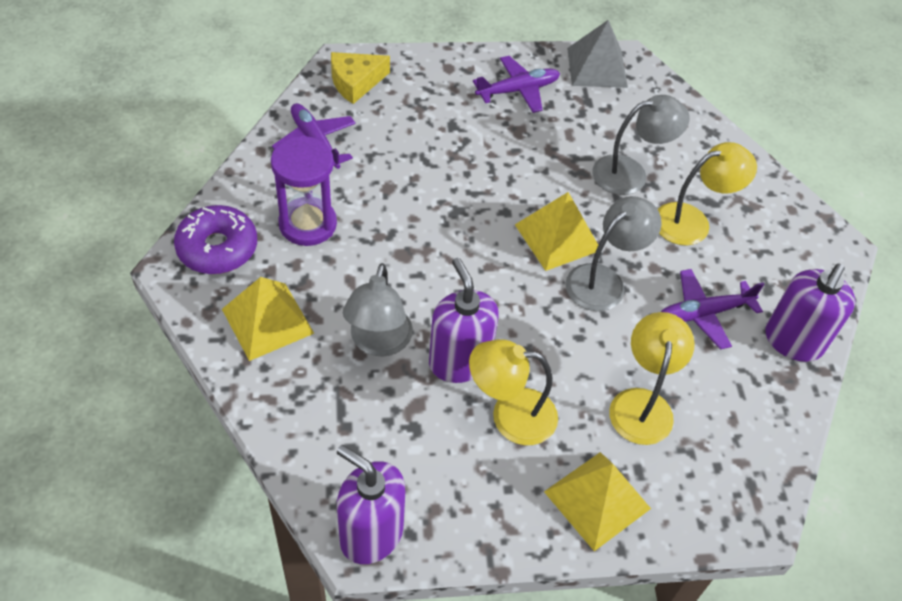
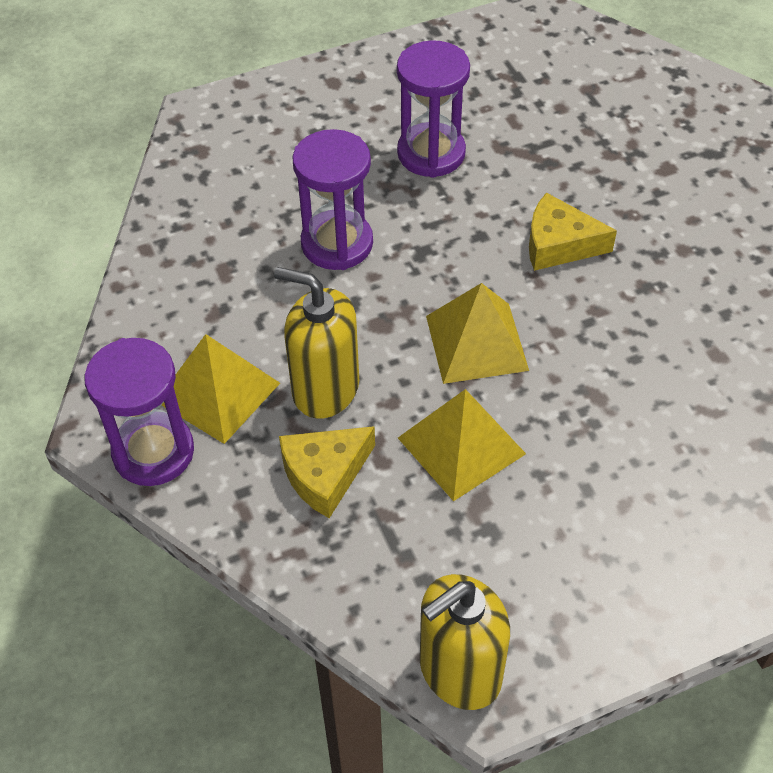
grey lamp: [343,263,413,356] [565,196,662,311] [592,95,690,195] = 3 -> none = 0
grey pyramid: [567,20,628,88] = 1 -> none = 0
purple donut: [174,205,257,274] = 1 -> none = 0
purple hourglass: [271,135,337,246] = 1 -> [84,338,194,486] [292,129,373,270] [397,40,470,178] = 3
purple plane: [272,103,356,169] [473,56,560,113] [661,269,765,349] = 3 -> none = 0
purple soap dispenser: [337,445,405,564] [429,258,499,383] [765,264,856,362] = 3 -> none = 0
yellow cheese: [331,52,390,104] = 1 -> [279,426,375,518] [529,193,617,271] = 2
yellow lamp: [469,339,558,445] [609,312,695,445] [658,142,757,246] = 3 -> none = 0
yellow soap dispenser: none = 0 -> [274,267,359,419] [420,574,510,710] = 2

